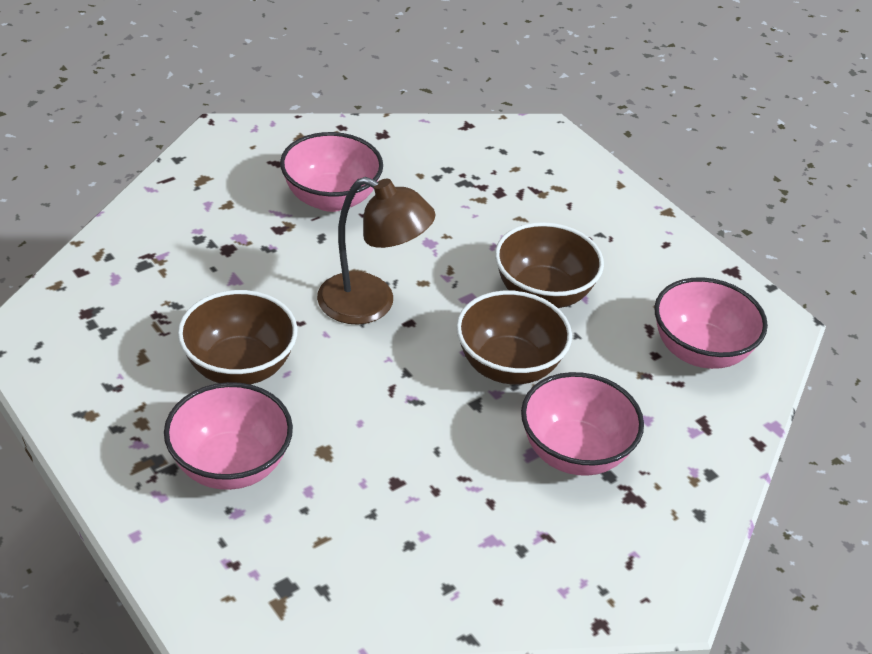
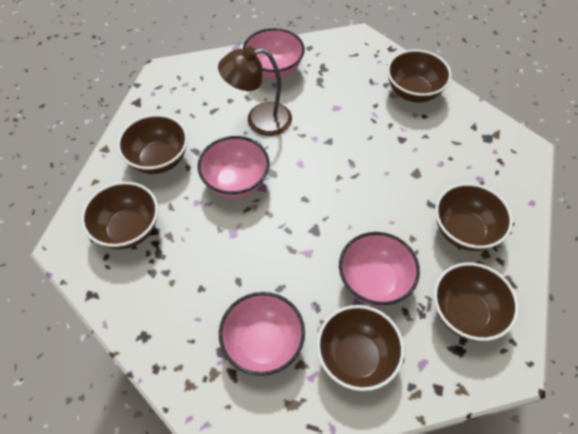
brown bowl: [178,290,297,385] [456,291,572,384] [495,222,604,308] = 3 -> [81,182,158,249] [117,114,188,174] [317,305,404,391] [387,49,452,102] [434,263,519,341] [435,183,513,251] = 6

